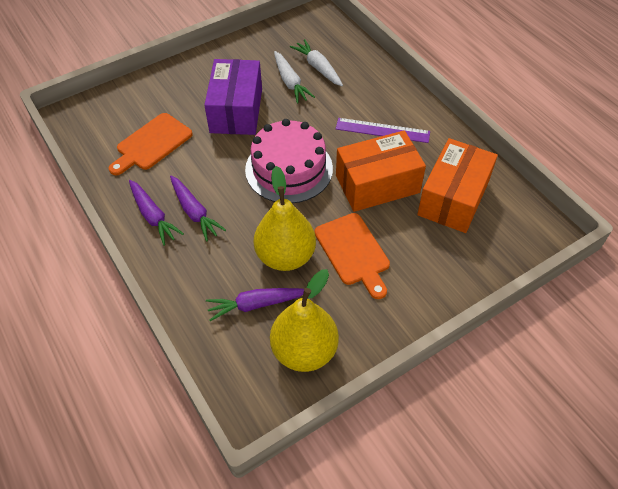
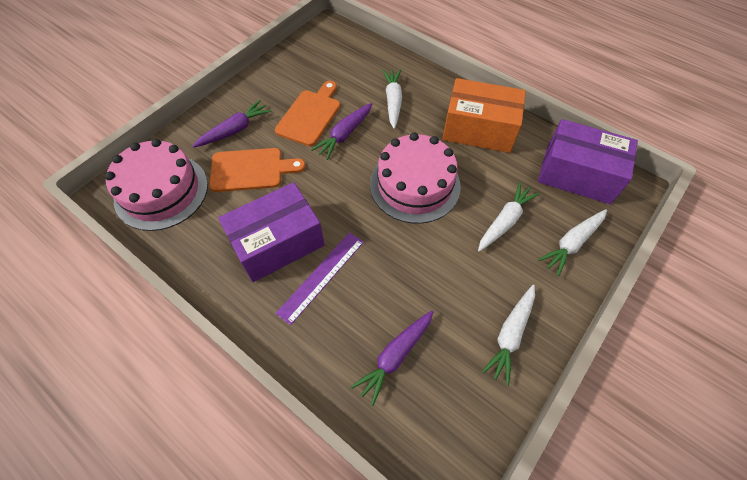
orange box: [336,130,426,212] [417,138,498,233] = 2 -> [442,78,526,153] = 1
pink cake: [245,119,333,203] = 1 -> [105,139,208,231] [370,133,461,224] = 2
purple box: [204,59,262,135] = 1 -> [218,182,325,282] [538,119,638,204] = 2
white carrot: [274,51,315,104] [290,39,343,86] = 2 -> [382,69,402,129] [478,182,540,252] [482,285,535,386] [538,209,607,276] = 4
yellow pear: [254,166,316,271] [270,269,339,372] = 2 -> none = 0

